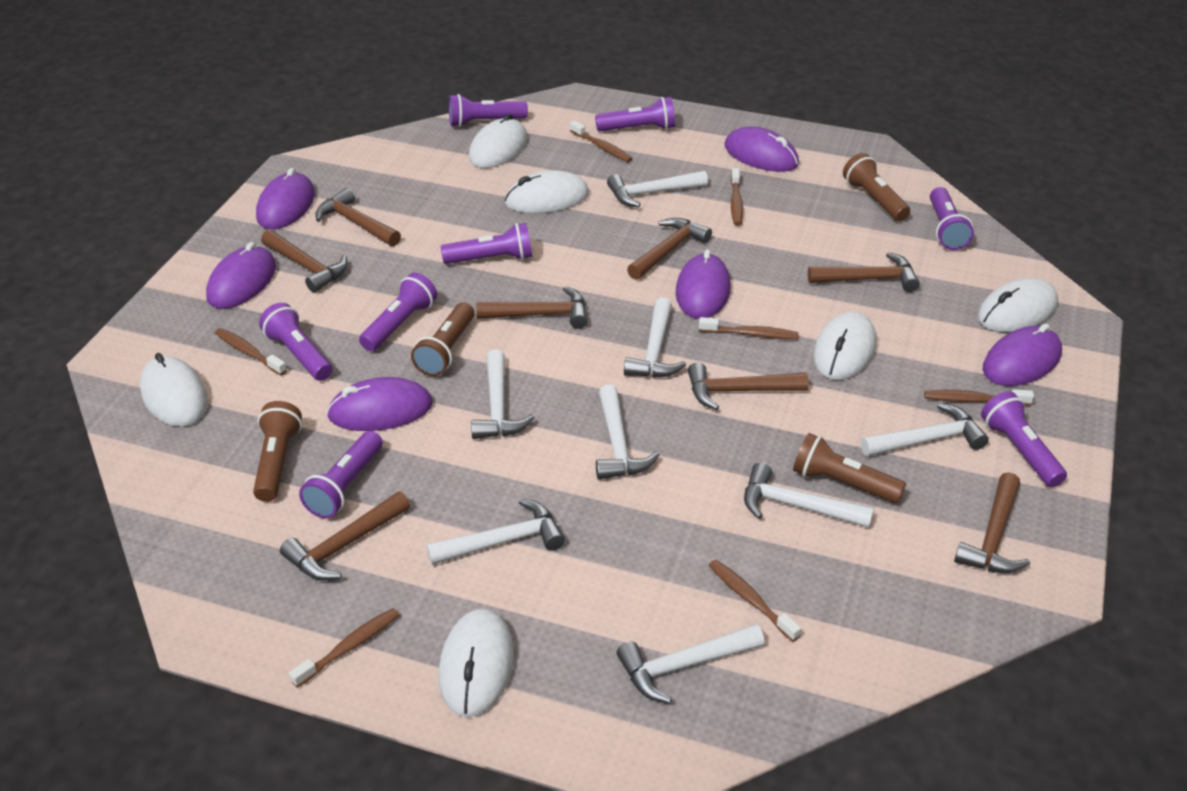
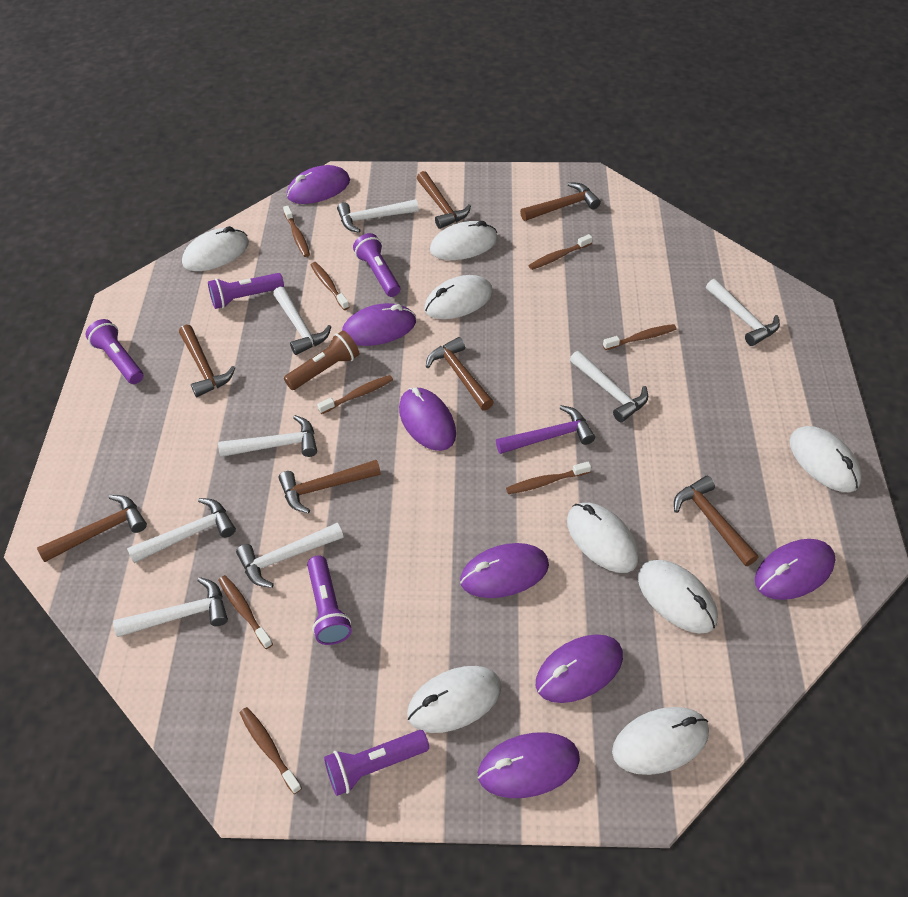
brown flashlight: [253,401,302,502] [411,302,474,376] [793,433,906,503] [843,153,910,221] = 4 -> [284,330,359,390] = 1
brown hammer: [261,230,348,293] [280,491,410,581] [315,188,401,246] [476,286,588,329] [627,218,712,280] [688,362,809,410] [808,252,920,292] [954,472,1030,573] = 8 -> [37,495,147,562] [179,325,235,397] [279,460,381,513] [417,171,471,229] [426,337,494,411] [520,182,601,221] [674,476,759,566] = 7
brown toothbrush: [215,328,287,376] [289,608,399,688] [570,121,633,162] [699,317,799,339] [709,560,801,642] [731,168,743,226] [924,389,1034,406] = 7 -> [218,575,273,649] [240,707,302,794] [283,206,310,257] [311,262,349,310] [317,375,393,414] [506,461,591,494] [528,234,593,270] [603,324,676,350] = 8
purple flashlight: [259,303,333,381] [299,431,383,518] [359,273,437,351] [441,223,532,264] [449,94,528,127] [595,97,675,131] [930,187,974,250] [981,391,1067,487] = 8 -> [86,319,143,384] [208,273,284,309] [307,556,352,645] [324,730,429,796] [353,233,400,297] = 5
purple hammer: none = 0 -> [496,405,595,454] = 1
purple mouse: [206,242,276,309] [256,168,315,229] [326,377,433,431] [676,249,731,319] [725,127,799,172] [983,324,1062,386] = 6 -> [287,165,350,204] [342,303,416,346] [399,387,456,451] [460,543,549,598] [478,732,580,798] [536,634,623,703] [755,539,836,600] = 7
white mouse: [140,353,208,427] [439,608,514,717] [469,114,527,168] [505,170,589,213] [813,311,876,380] [978,278,1058,332] = 6 -> [182,226,249,271] [407,666,502,733] [424,275,493,319] [430,221,498,260] [567,503,639,573] [612,707,709,775] [638,560,718,633] [790,426,862,492] = 8

